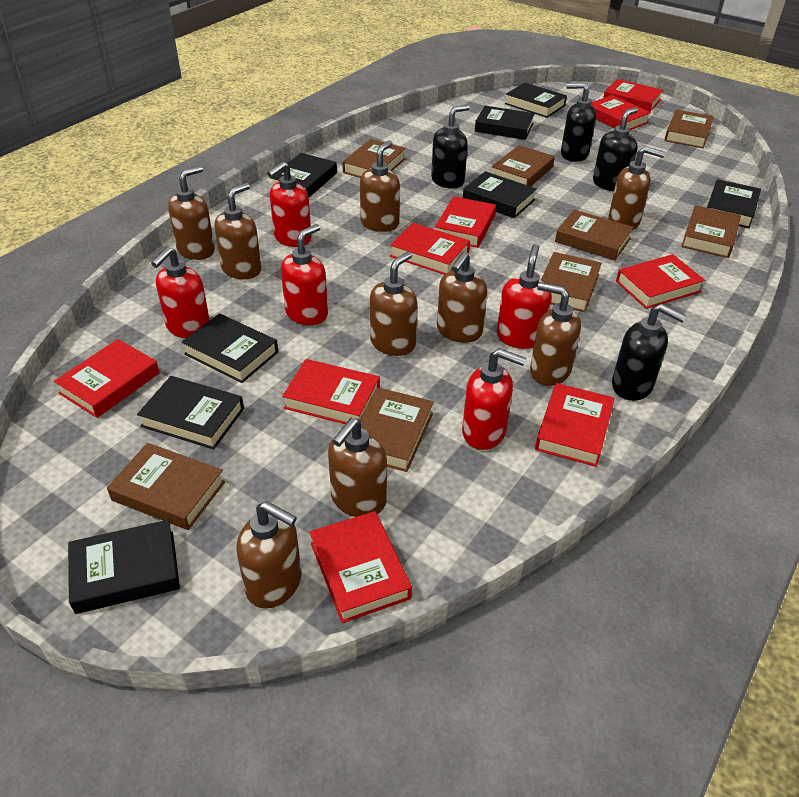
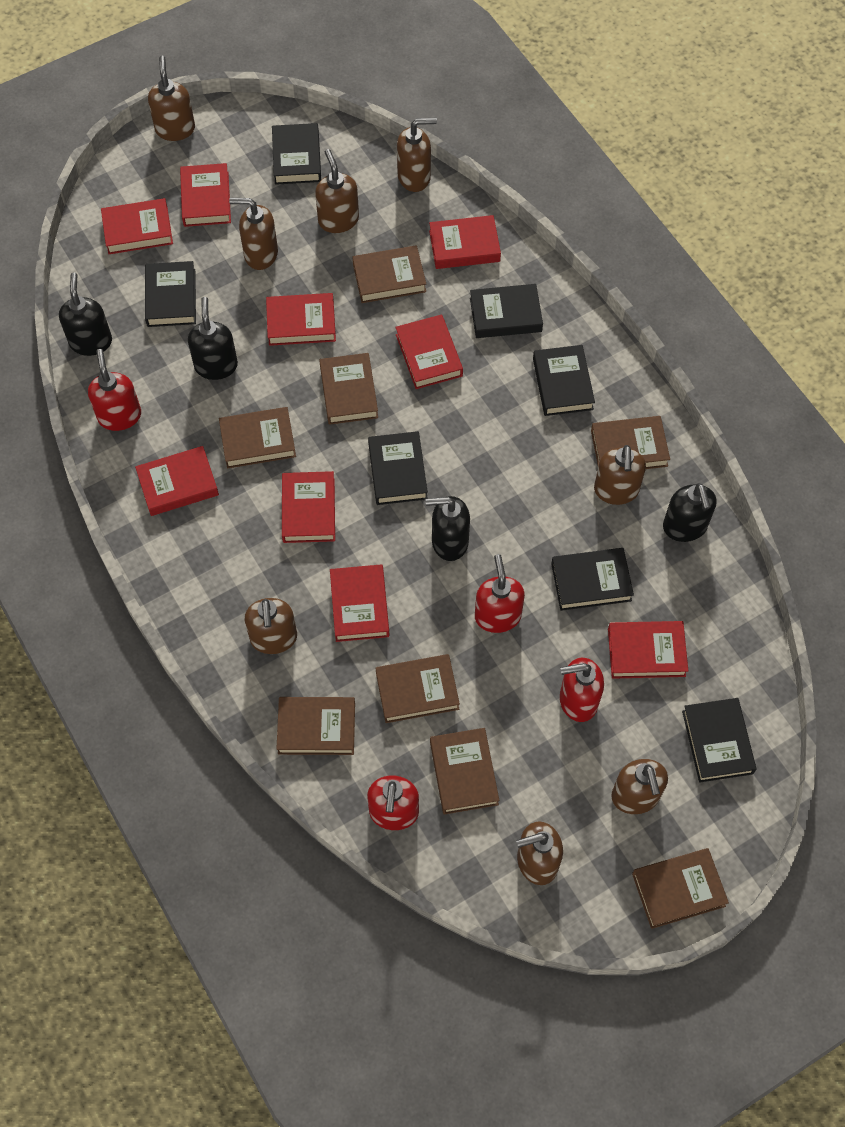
black book: [68,520,180,614] [137,376,244,450] [182,313,278,383] [271,153,337,197] [463,171,537,218] [475,106,535,140] [505,82,567,118] [707,179,761,228] = 8 -> [145,261,196,327] [272,123,321,185] [368,431,428,505] [470,284,543,338] [533,345,595,416] [551,548,634,611] [682,698,757,783] = 7
brown soap dispenser: [168,166,215,260] [214,183,261,279] [236,501,302,609] [328,418,387,517] [360,141,400,232] [370,251,418,356] [437,251,487,343] [530,282,581,386] [608,146,665,230] = 9 -> [148,56,195,141] [229,198,278,270] [245,598,297,654] [315,149,359,233] [397,118,437,192] [516,821,563,885] [594,445,646,505] [611,759,668,814] = 8
red soap dispenser: [151,247,210,338] [267,161,311,247] [281,224,328,325] [462,348,526,450] [497,244,552,349] = 5 -> [88,349,141,431] [367,776,419,830] [475,554,525,633] [560,658,604,722] = 4

